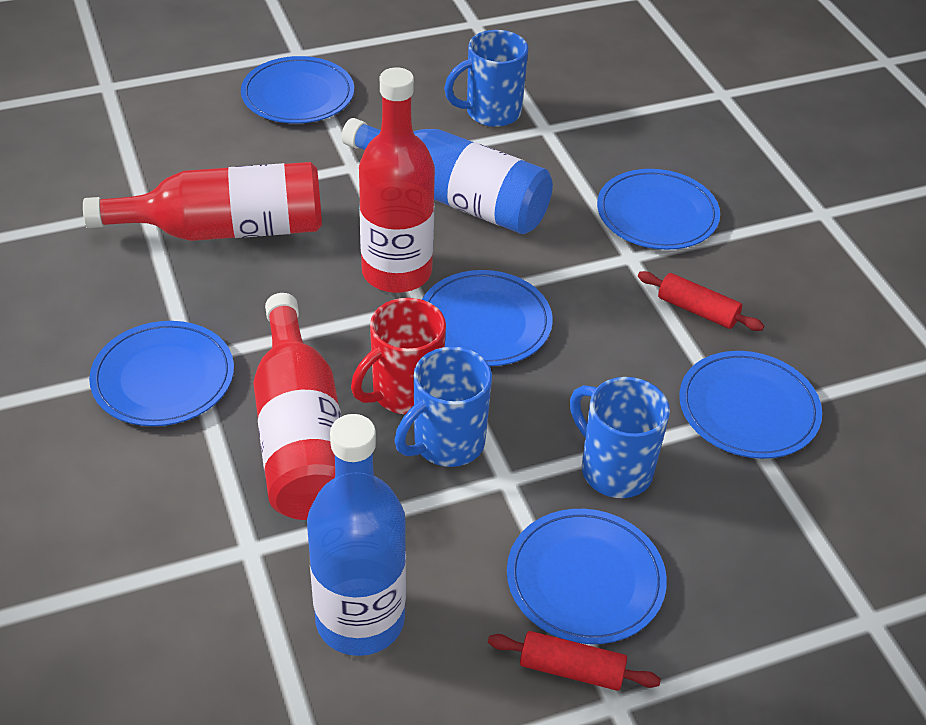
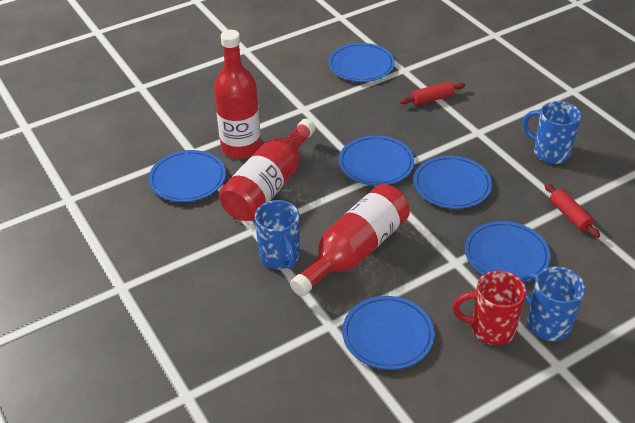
blue bottle: [307,414,406,656] [341,118,553,234] = 2 -> none = 0

